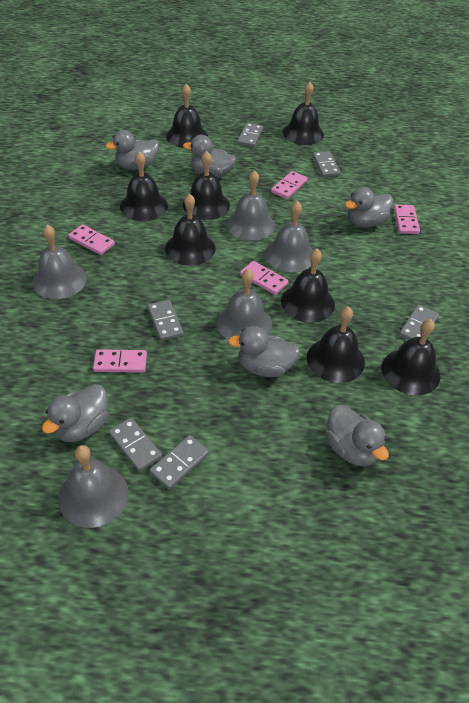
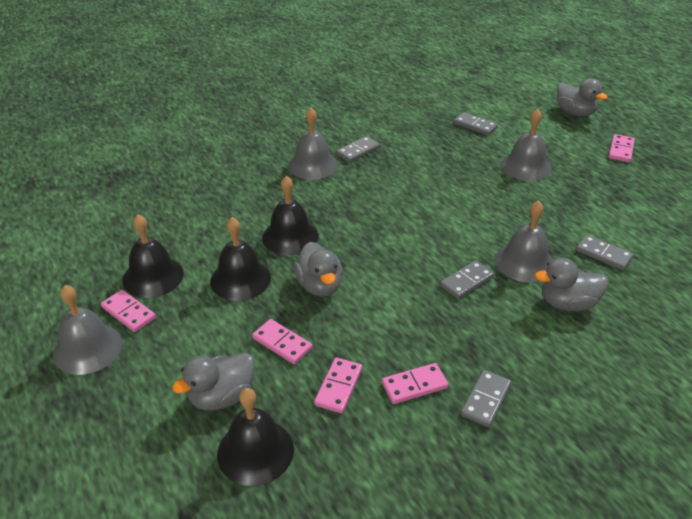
black bell: [120,151,168,221] [165,194,216,266] [166,84,208,148] [183,151,230,220] [281,249,335,323] [283,82,324,145] [307,306,365,383] [381,319,440,395] = 8 -> [122,214,184,298] [210,217,271,301] [217,388,294,486] [262,176,319,255] = 4
grey bell: [32,225,87,299] [58,445,129,528] [216,269,272,340] [227,170,275,240] [265,201,313,273] = 5 -> [53,285,122,375] [288,108,338,180] [495,201,553,283] [501,109,552,181] = 4
grey domino: [109,418,162,472] [148,300,183,341] [150,435,209,489] [237,123,263,147] [313,151,341,177] [399,304,439,340] = 6 -> [336,136,380,162] [440,260,494,299] [454,112,498,135] [461,370,511,427] [576,235,634,270] = 5
grey duck: [42,384,109,442] [106,130,159,170] [183,135,236,178] [228,326,300,377] [325,405,389,466] [345,187,393,227] = 6 -> [172,353,255,410] [294,242,343,297] [535,258,608,311] [557,78,608,117] = 4

